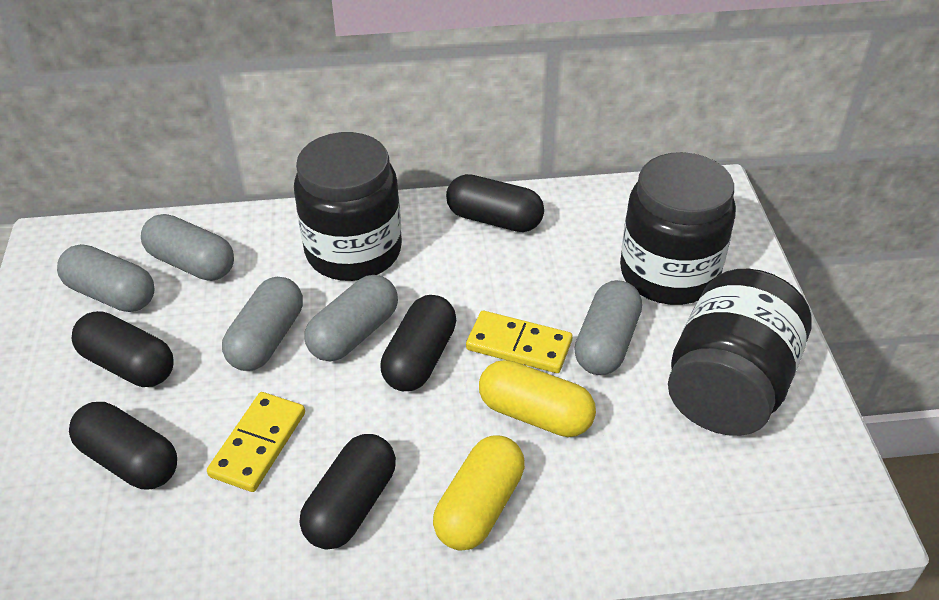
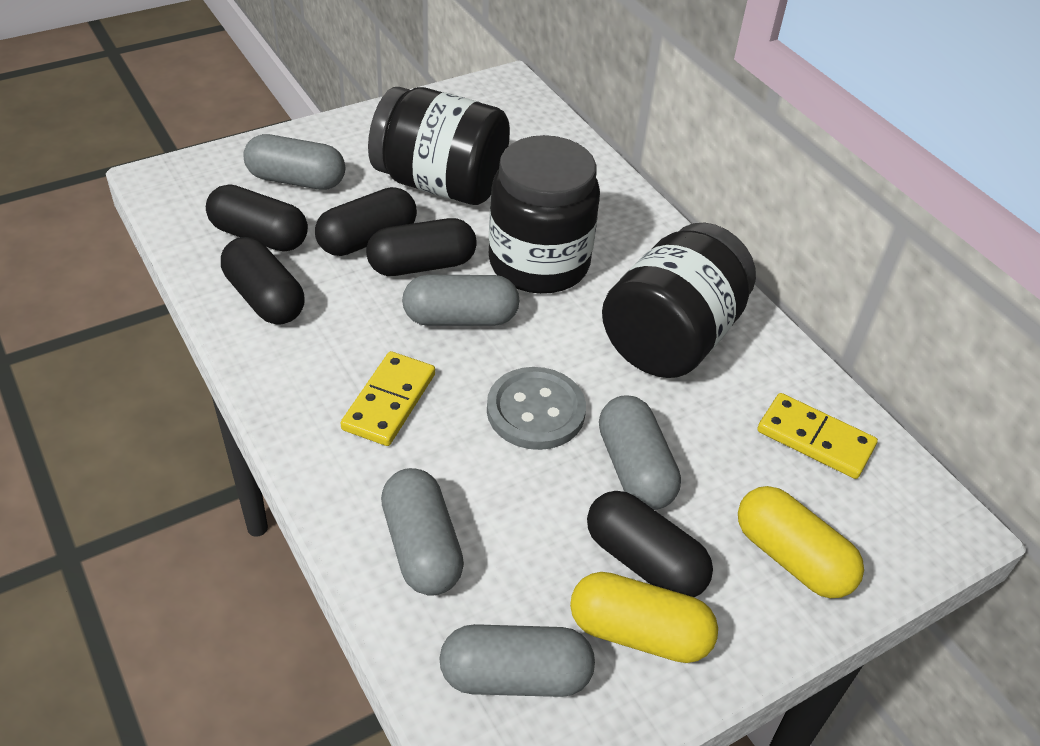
grey button: none = 0 -> [487,367,586,450] = 1

